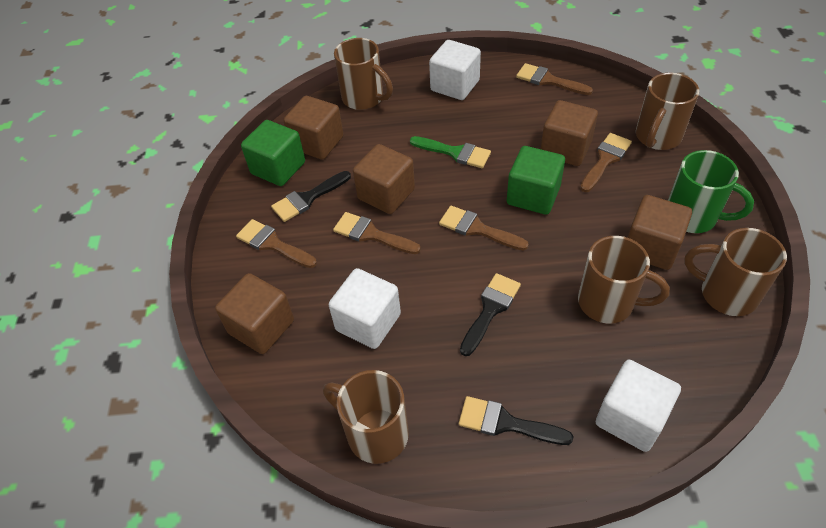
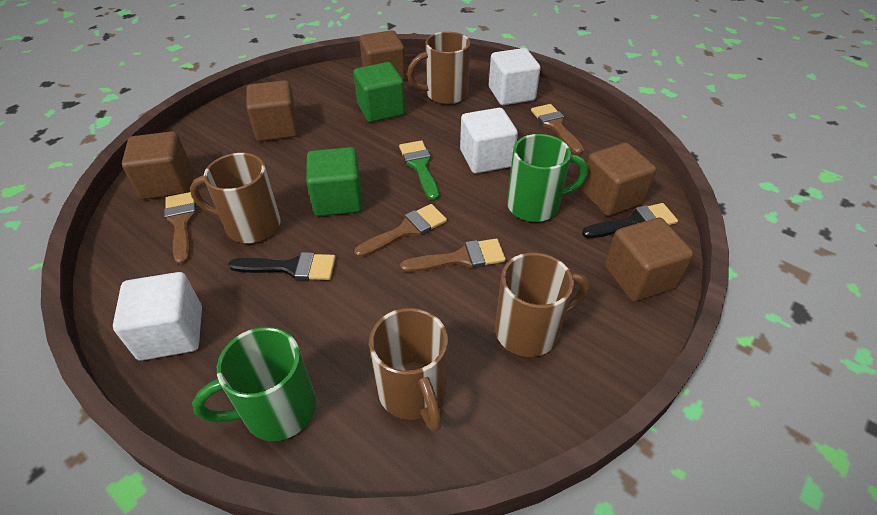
black brush: [271,171,351,222] [459,396,574,445] [460,273,521,356] = 3 -> [228,252,336,280] [582,203,678,238] = 2
brown brush: [236,219,317,268] [333,212,421,254] [439,206,529,251] [516,63,593,95] [580,133,632,192] = 5 -> [164,192,196,265] [354,204,447,258] [400,238,506,272] [531,104,584,155] = 4
brown mug: [323,370,409,464] [334,38,393,110] [578,236,670,323] [636,73,699,150] [684,228,787,316] = 5 -> [190,153,281,243] [369,308,448,432] [407,32,470,104] [495,252,590,357] = 4
green mug: [668,150,754,233] = 1 -> [192,327,316,441] [507,134,588,222] = 2

